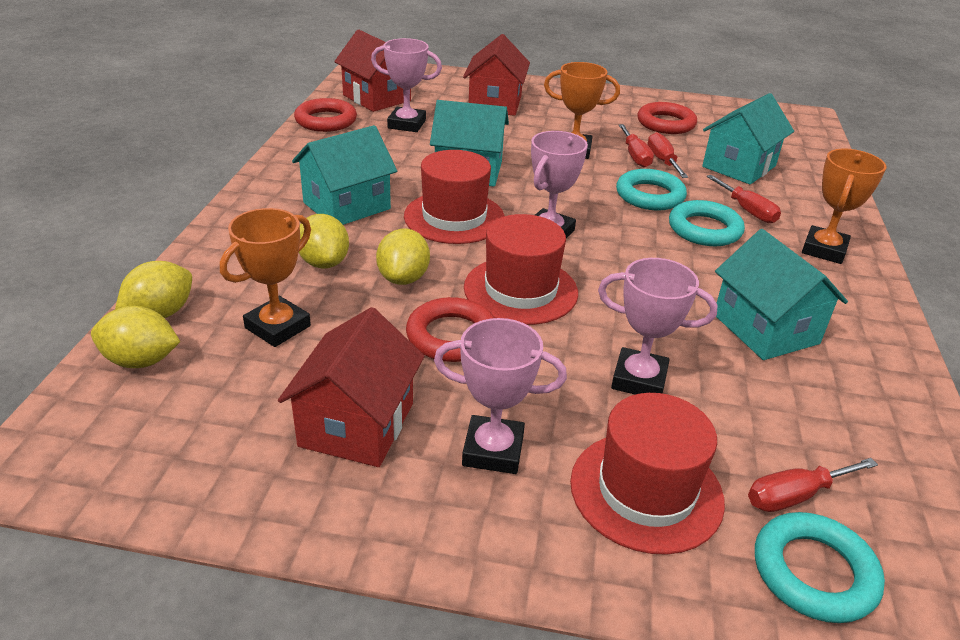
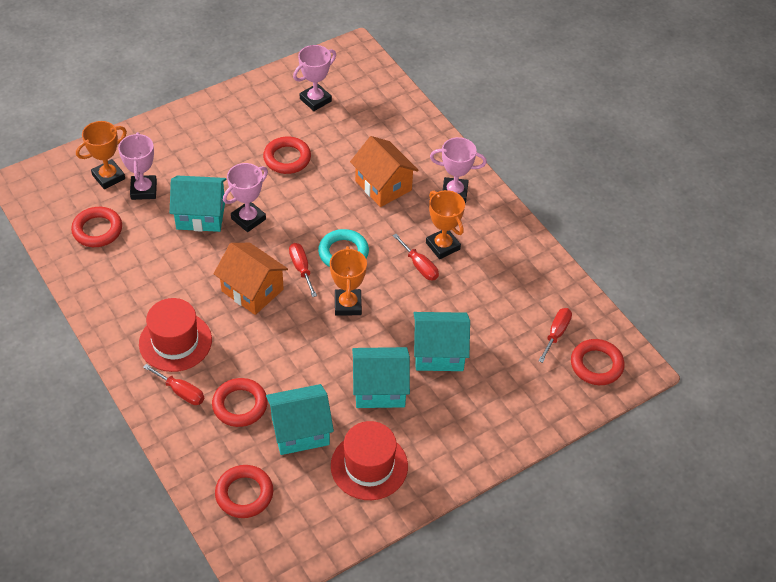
orange house: none = 0 -> [214,243,288,315] [350,136,419,207] = 2
red hat: [404,150,505,244] [464,214,578,325] [570,393,725,555] = 3 -> [139,298,212,372] [331,421,408,500] = 2
red house: [278,307,425,467] [334,30,411,112] [463,34,530,116] = 3 -> none = 0
red ring: [294,98,357,132] [406,297,495,362] [637,102,697,134] = 3 -> [71,207,122,247] [212,378,268,427] [215,465,273,518] [263,137,311,174] [571,339,625,385] = 5
turquoise ring: [616,169,687,211] [669,200,745,246] [755,512,885,623] = 3 -> [318,229,369,267] = 1
yellow lemon: [91,306,180,368] [115,261,192,318] [299,214,349,269] [376,229,430,285] = 4 -> none = 0

